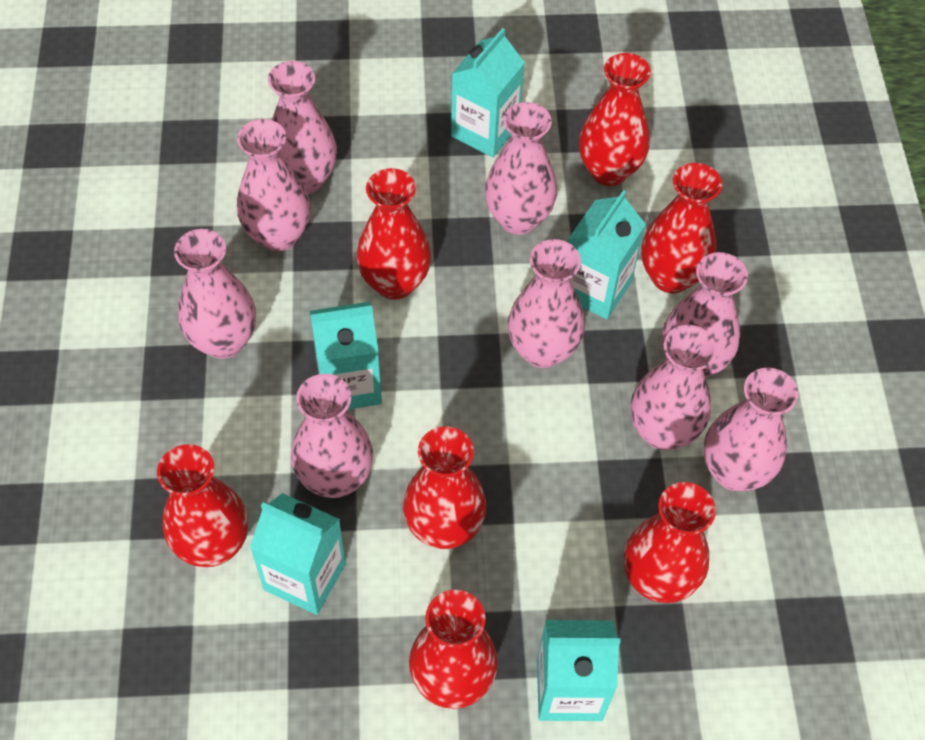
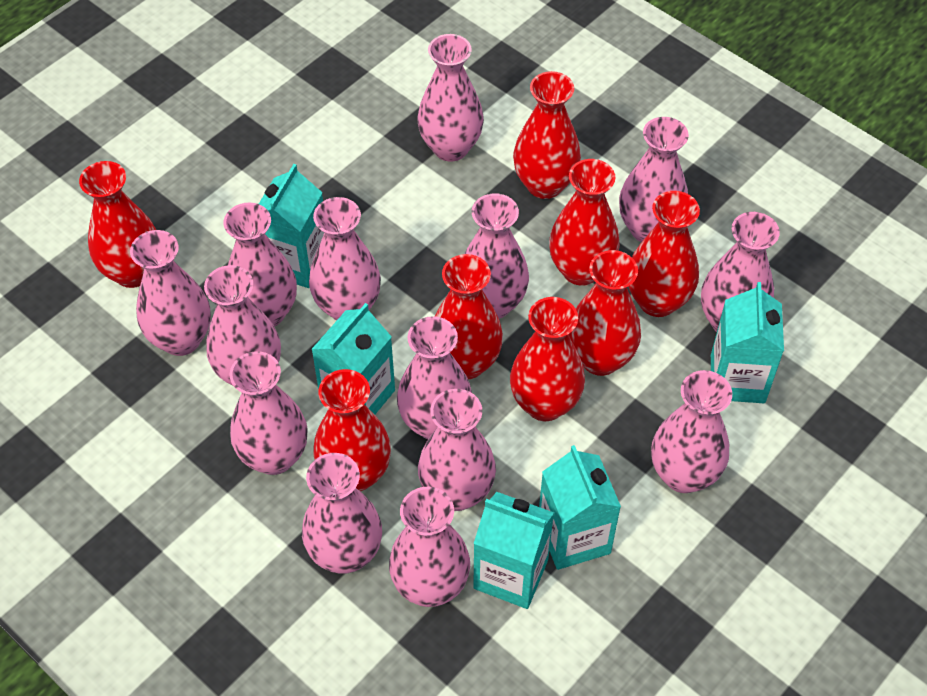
pink vase: [174,229,256,359] [237,119,310,252] [268,61,337,194] [291,374,373,498] [485,102,557,235] [508,239,585,368] [631,325,717,450] [662,252,748,378] [704,368,798,491] = 9 -> [130,230,211,356] [204,265,281,386] [224,203,297,327] [230,352,308,475] [302,453,382,574] [309,197,381,321] [389,487,470,607] [397,316,472,439] [417,34,484,161] [418,389,496,511] [464,193,529,319] [619,117,689,242] [651,370,732,493] [701,212,780,332] = 14
red vase: [157,444,248,567] [356,168,431,300] [403,426,486,549] [409,590,498,709] [579,53,651,186] [624,482,716,603] [641,163,722,293] = 7 -> [79,161,156,288] [313,369,391,491] [434,254,503,379] [510,297,585,421] [513,71,581,199] [549,159,620,286] [568,250,641,376] [628,191,700,317] = 8

